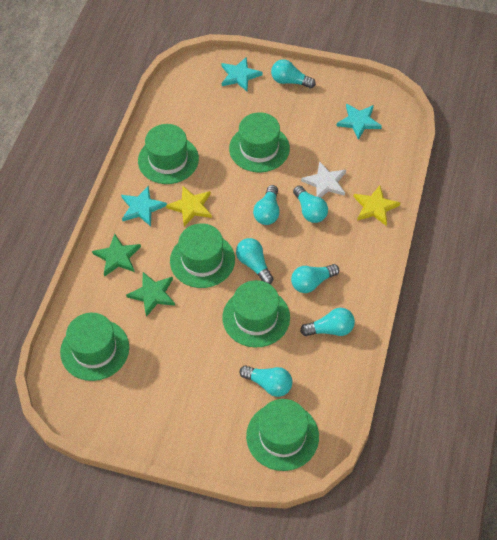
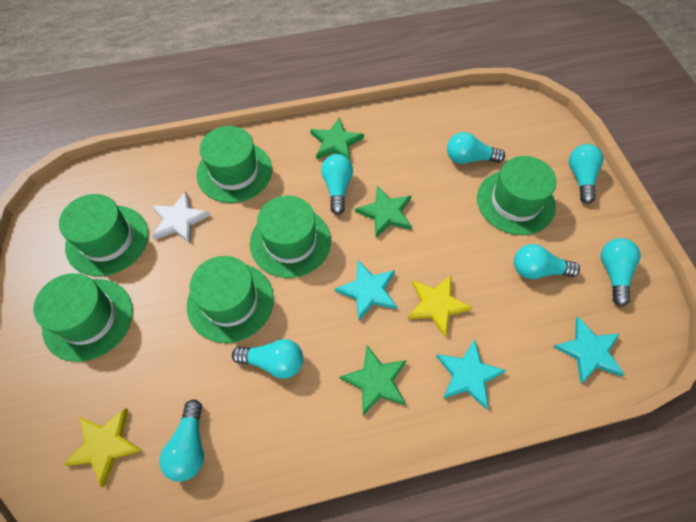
green star: [92,234,141,277] [126,272,175,317] = 2 -> [310,117,364,160] [339,345,407,415] [355,185,412,238] = 3

